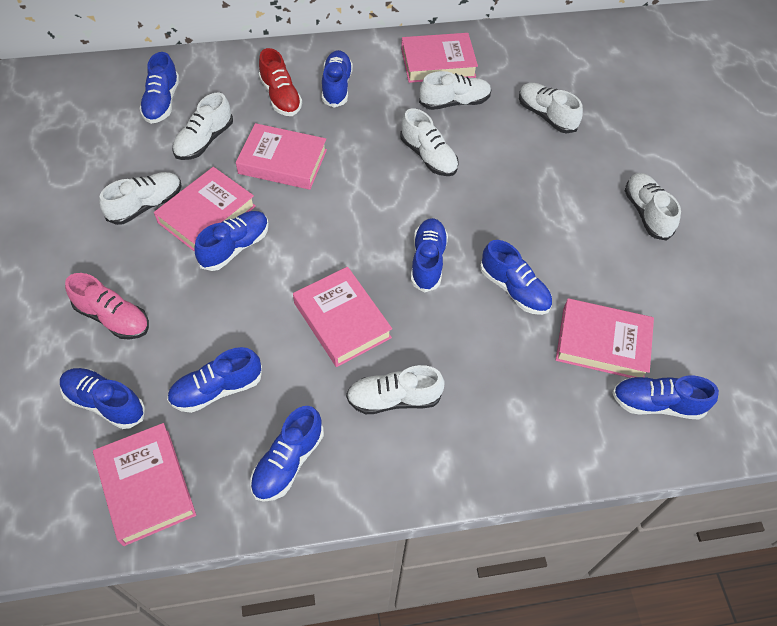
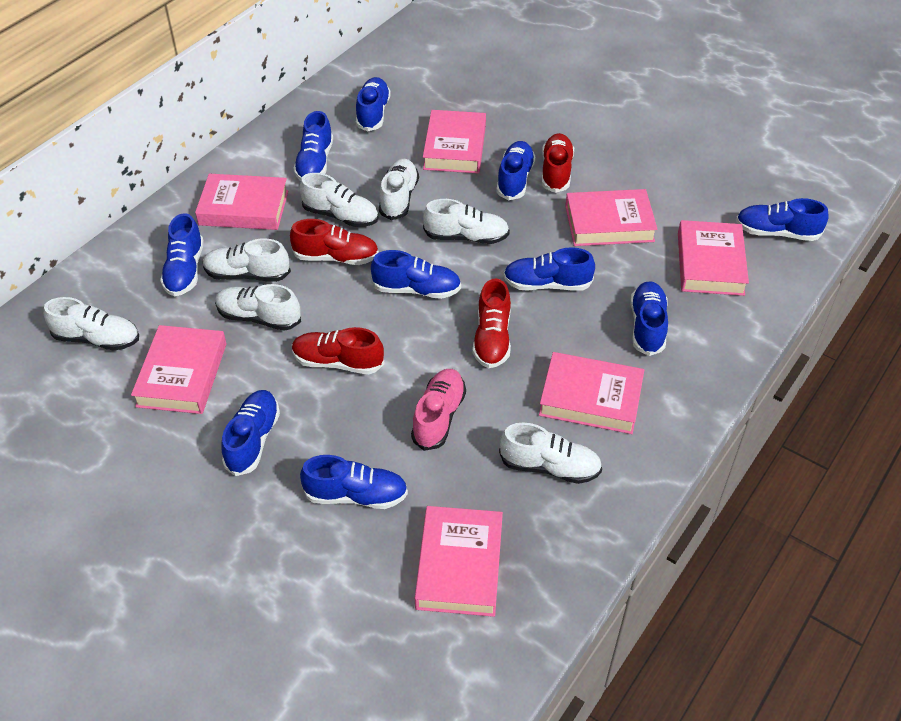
blue shoe: [60,368,145,429] [139,52,179,124] [167,347,262,413] [194,211,269,271] [250,406,324,502] [322,50,353,108] [411,218,448,293] [480,240,552,315] [612,376,719,420] = 9 -> [160,213,204,297] [222,390,280,476] [294,111,333,181] [300,455,408,509] [356,77,391,131] [371,250,461,299] [496,141,536,200] [503,247,595,291] [630,281,668,356] [736,198,829,241] = 10
pink book: [93,423,196,546] [154,167,256,252] [236,123,327,190] [293,267,392,367] [401,33,478,83] [556,298,654,378] = 6 -> [131,325,227,414] [195,174,289,230] [415,506,503,617] [423,110,486,174] [539,352,644,434] [565,189,658,246] [678,220,749,296] = 7
red shoe: [259,48,302,116] = 1 -> [290,219,379,265] [292,327,385,374] [473,279,511,368] [542,133,574,193] = 4

